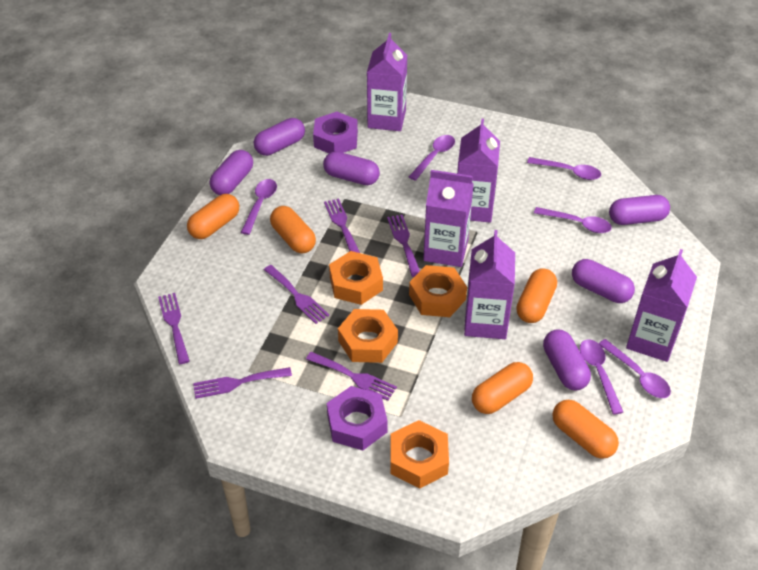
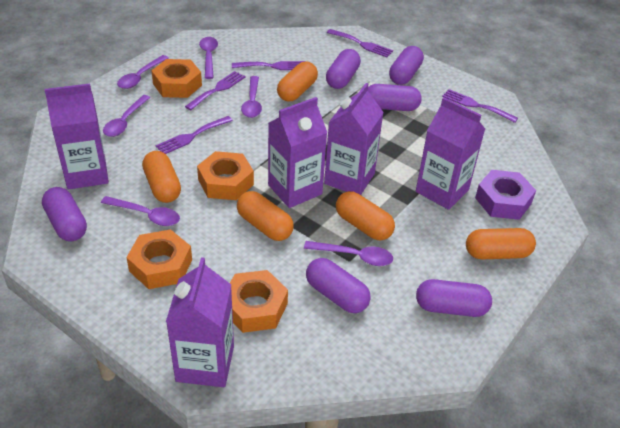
purple fork: [158,293,190,364] [193,367,292,399] [264,265,329,324] [306,352,397,401] [324,198,360,253] [387,215,420,277] = 6 -> [156,116,233,154] [185,71,246,110] [232,61,305,70] [327,29,393,57] [442,89,518,123] = 5
purple nut: [313,112,358,153] [327,386,388,450] = 2 -> [475,170,536,220] = 1

